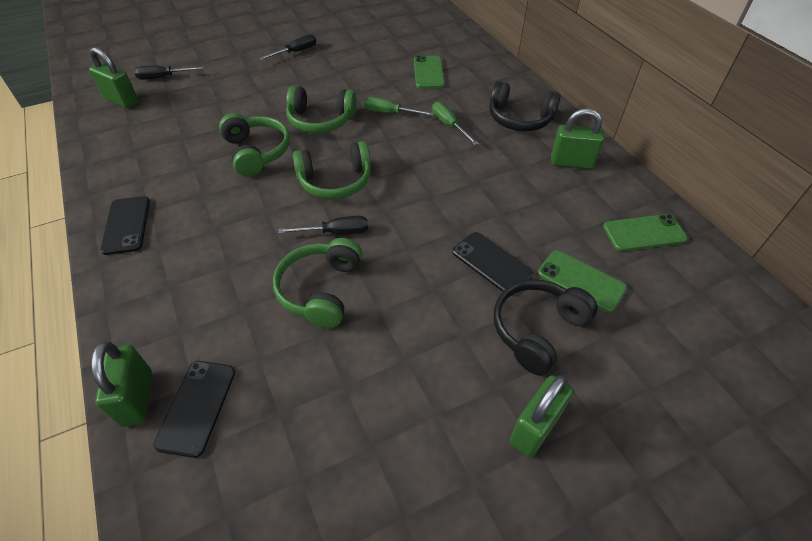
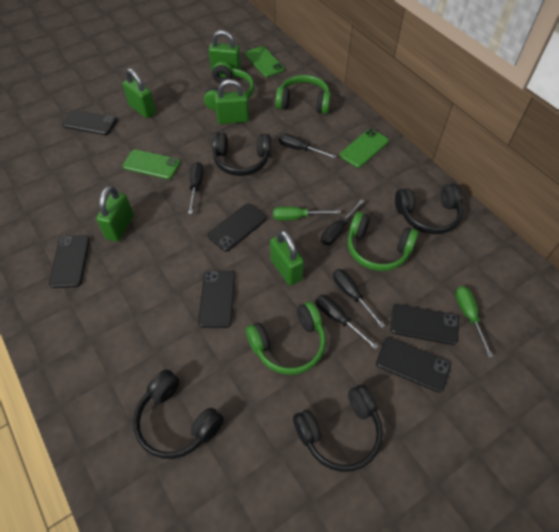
black headphones: [489,81,561,131] [494,279,598,375] = 2 -> [133,370,224,459] [212,132,271,176] [293,385,383,472] [395,183,463,234] = 4
black phone: [100,196,150,255] [154,361,235,458] [452,232,534,292] = 3 -> [49,235,90,288] [62,109,117,135] [198,270,235,328] [208,203,266,252] [376,337,451,393] [390,304,459,345] = 6
black screwdriver: [134,66,204,80] [259,34,316,60] [278,216,368,234] = 3 -> [188,162,203,214] [279,134,336,158] [316,295,379,350] [321,199,365,245] [333,269,385,328] = 5
green padlock: [89,47,138,108] [91,341,152,427] [510,375,574,457] [551,108,604,169] = 4 -> [96,186,134,242] [122,68,156,118] [209,30,241,71] [215,79,249,124] [270,230,304,286] = 5

